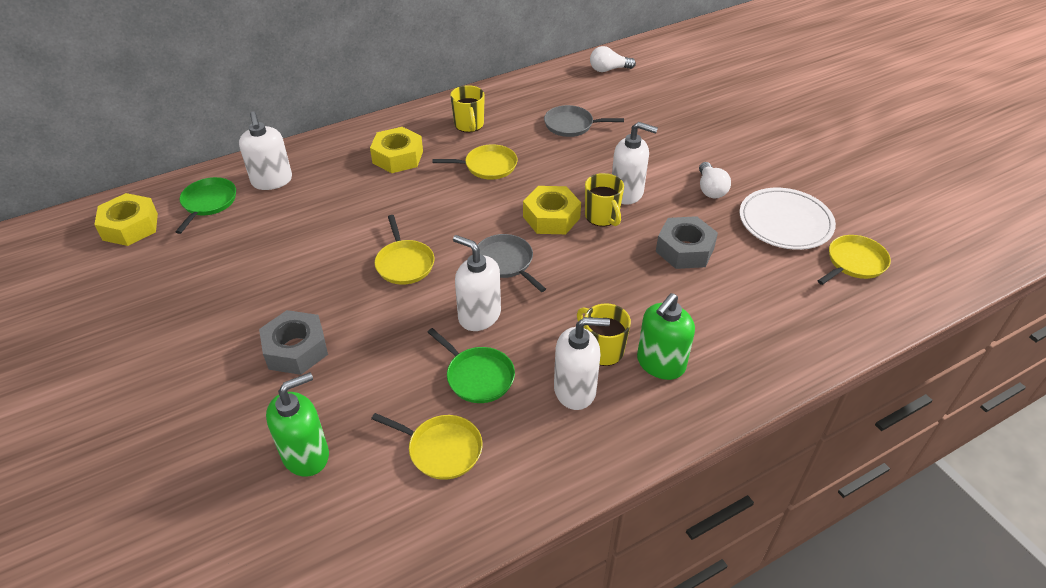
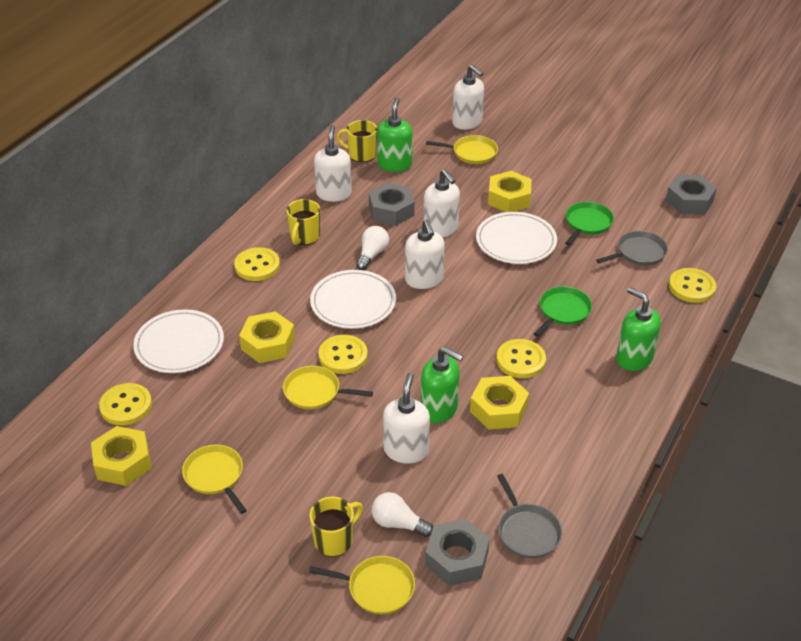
green soap dispenser: [266,372,329,477] [637,293,695,380] = 2 -> [377,97,412,172] [421,347,464,423] [616,287,661,371] = 3
grey nut: [259,310,328,375] [656,216,718,269] = 2 -> [369,183,415,226] [425,519,490,586] [666,175,717,214] = 3
white plate: [740,188,836,250] = 1 -> [133,309,224,373] [310,270,396,329] [476,212,557,264] = 3
white soap dispenser: [239,111,292,190] [453,235,501,331] [554,317,610,410] [612,122,658,205] = 4 -> [314,125,352,202] [383,373,430,464] [405,219,445,289] [423,169,460,238] [452,65,484,130] = 5
yellow button: none = 0 -> [99,383,152,425] [234,247,280,281] [319,335,368,374] [496,339,546,378] [669,268,716,303] = 5
yellow nut: [94,193,158,246] [370,127,423,173] [523,186,581,234] = 3 -> [91,426,151,486] [239,311,295,363] [470,376,529,430] [488,171,532,212] = 4

